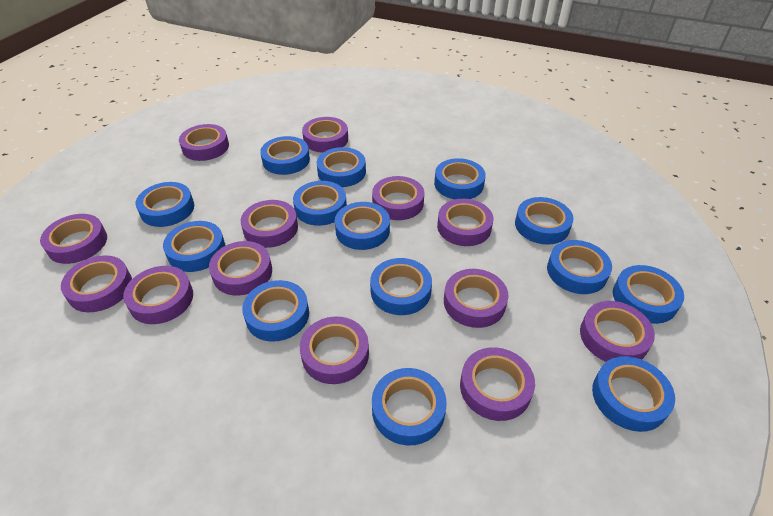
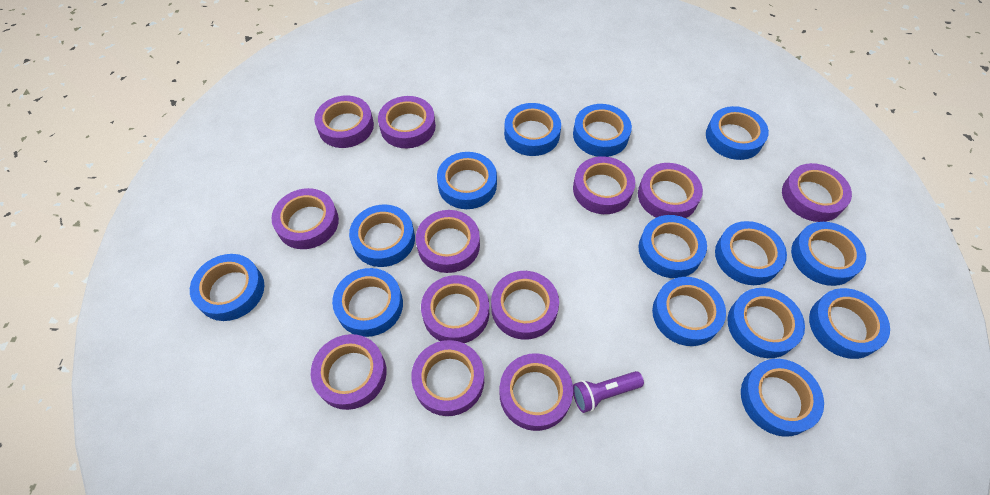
purple flashlight: none = 0 -> [573,371,644,413] = 1
purple tape: [40,214,107,264] [61,255,132,312] [123,266,193,324] [179,124,229,161] [209,241,272,296] [241,200,298,248] [300,317,369,384] [302,117,348,153] [372,176,424,220] [437,199,494,246] [444,269,509,328] [460,347,535,421] [580,301,655,362] = 13 -> [271,188,339,249] [311,334,387,410] [314,96,374,148] [378,96,436,148] [411,340,484,416] [416,210,480,273] [421,275,489,343] [491,271,559,340] [499,353,573,431] [573,156,635,214] [638,163,703,218] [782,163,852,222] = 12

